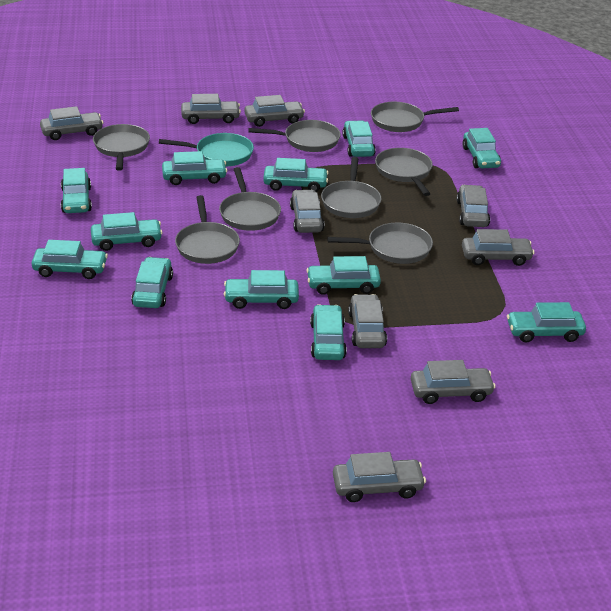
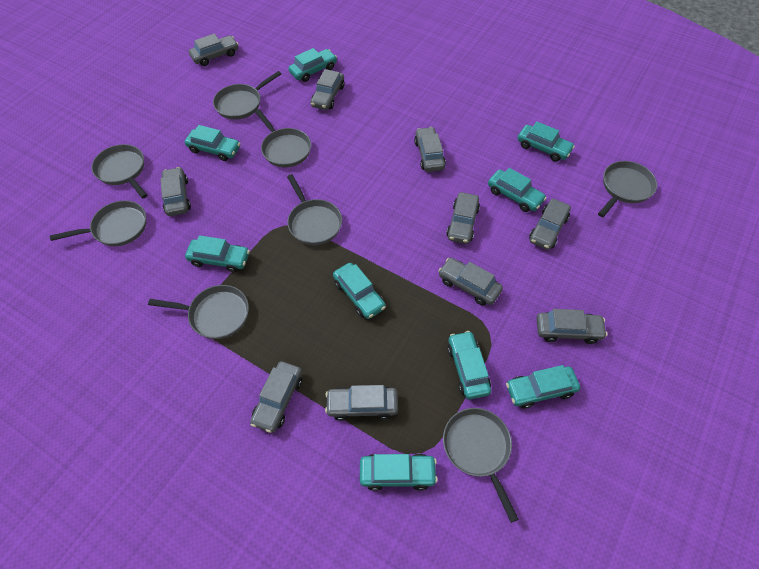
grey car: [40,106,103,140] [181,94,241,124] [244,95,305,127] [290,190,324,233] [333,452,426,502] [348,294,387,348] [411,360,496,404] [457,185,490,227] [462,229,534,266] = 9 -> [161,167,191,216] [189,34,239,66] [250,361,302,433] [310,69,345,110] [325,385,398,421] [414,127,446,172] [438,258,503,305] [446,192,480,244] [529,199,571,250] [536,309,607,344] = 10
turquoise car: [32,240,108,279] [61,168,92,213] [91,212,163,251] [131,257,173,308] [162,151,227,185] [224,270,299,309] [263,158,328,192] [306,256,381,295] [310,304,347,360] [342,121,376,157] [462,128,501,169] [507,302,586,343] = 12 -> [185,125,241,161] [185,235,250,273] [288,48,337,82] [333,263,386,319] [360,454,438,491] [447,331,491,400] [488,168,547,212] [506,365,580,409] [517,122,575,162] = 9
turquoise pan: [159,133,254,166] = 1 -> none = 0

